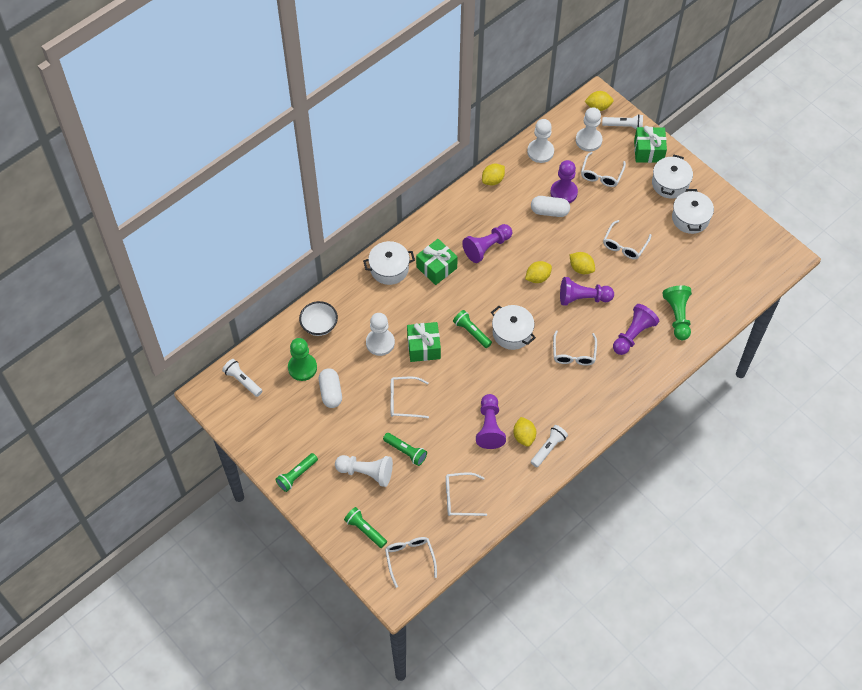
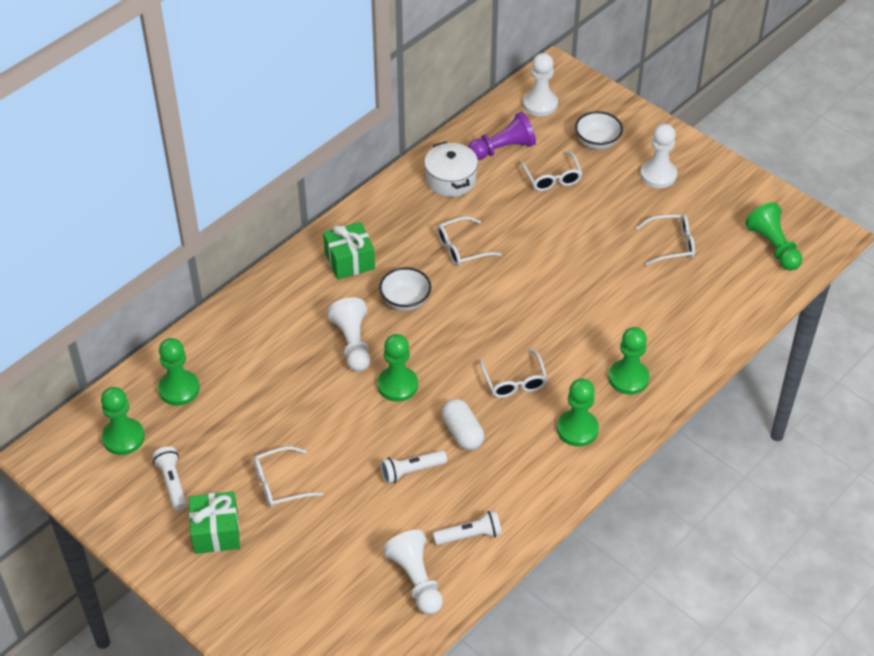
green flashlight: [275,453,318,492] [344,507,387,548] [383,433,427,466] [453,310,492,348] = 4 -> none = 0
green gift: [407,322,441,362] [416,239,458,285] [634,126,667,163] = 3 -> [189,491,240,554] [323,222,375,280] = 2
green pawn: [288,338,317,381] [662,286,692,340] = 2 -> [101,387,145,455] [158,338,200,406] [377,334,418,402] [557,378,599,447] [609,327,649,395] [745,202,803,270] = 6
purple pawn: [462,224,512,263] [476,394,506,449] [550,160,578,203] [560,277,614,306] [613,304,659,355] = 5 -> [468,112,536,160] = 1
white bowl: [299,301,338,336] = 1 -> [379,267,431,311] [575,111,623,149] = 2
white capsule: [319,368,342,408] [531,196,570,217] = 2 -> [442,399,484,450] = 1
white glasses: [385,537,437,588] [390,377,429,418] [446,472,487,516] [553,331,597,366] [581,152,626,187] [603,220,652,259] = 6 -> [253,446,323,507] [437,216,502,266] [479,349,548,398] [520,151,583,191] [636,214,695,265] = 5
white pot: [363,241,415,285] [491,305,536,350] [652,155,693,199] [672,189,714,234] = 4 -> [424,141,478,197] = 1
yellow lemon: [482,164,505,186] [513,417,536,447] [525,261,552,283] [569,252,595,274] [584,91,614,111] = 5 -> none = 0

